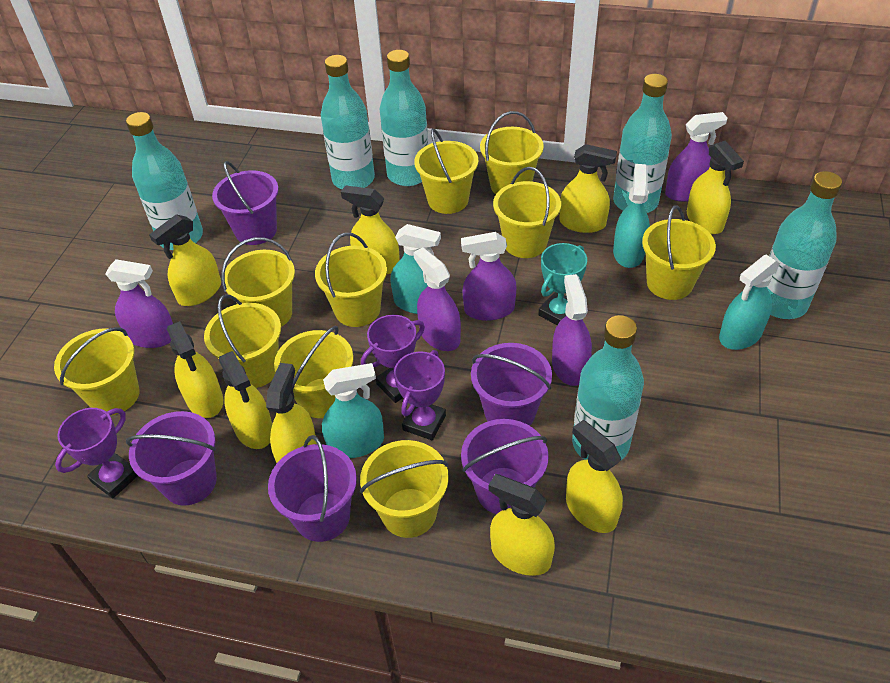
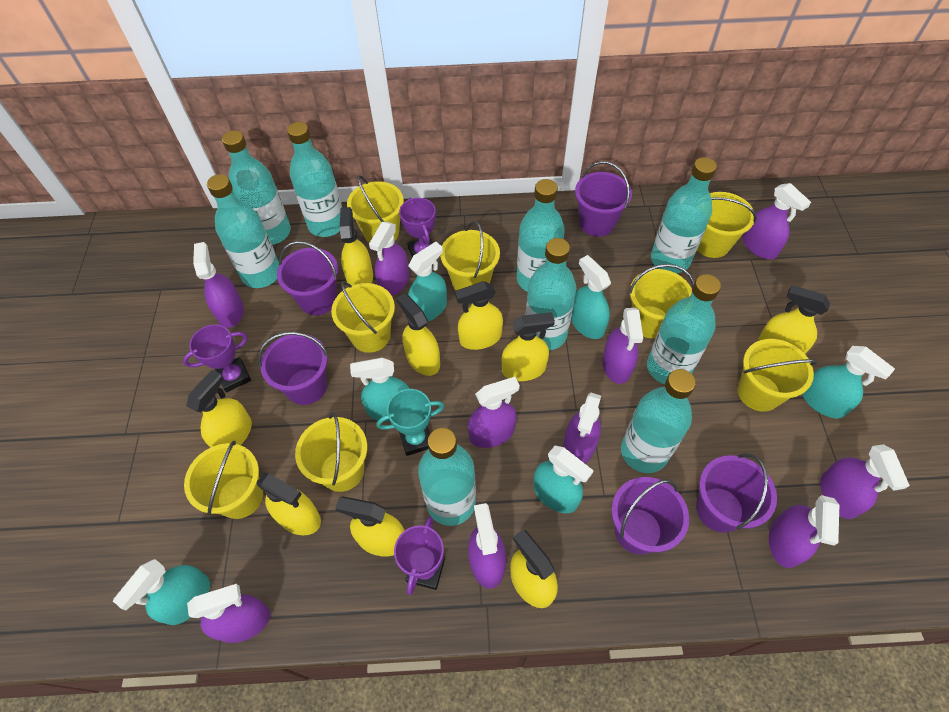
purple spray bottle: [105,259,173,348] [413,247,461,351] [461,232,516,321] [552,274,592,386] [665,112,728,202] = 5 -> [187,584,270,643] [193,242,244,328] [369,222,409,296] [468,377,520,448] [468,503,506,589] [563,392,601,464] [602,308,643,384] [743,183,811,259] [769,495,839,568] [820,444,910,519] = 10
turquoise bottle: [126,112,203,250] [321,55,375,189] [380,50,428,186] [572,315,644,460] [613,74,672,213] [766,171,842,319] = 6 -> [207,174,279,288] [222,130,291,245] [287,122,342,237] [418,428,476,526] [517,179,565,292] [525,238,576,350] [621,369,696,473] [647,274,721,384] [651,157,717,273] = 9
turquoise spray bottle: [322,363,384,458] [390,224,441,314] [613,164,650,268] [719,255,780,350] = 4 -> [113,559,210,625] [350,358,410,422] [408,242,447,321] [533,446,594,513] [571,255,611,339] [802,346,895,418] = 6
yellow bucket: [54,327,140,415] [204,294,281,388] [221,237,295,327] [274,326,354,418] [315,233,387,327] [360,440,449,538] [414,129,479,214] [480,111,544,194] [493,167,561,258] [642,205,716,300] = 10 -> [184,441,263,519] [295,412,367,492] [331,281,395,353] [347,175,404,243] [440,221,500,291] [628,264,694,339] [697,192,757,258] [738,339,817,412] = 8

